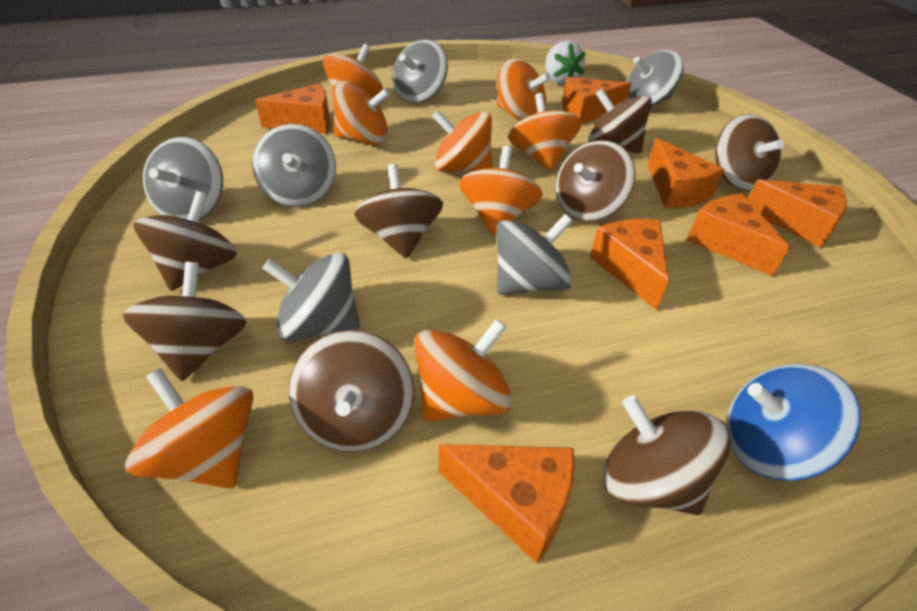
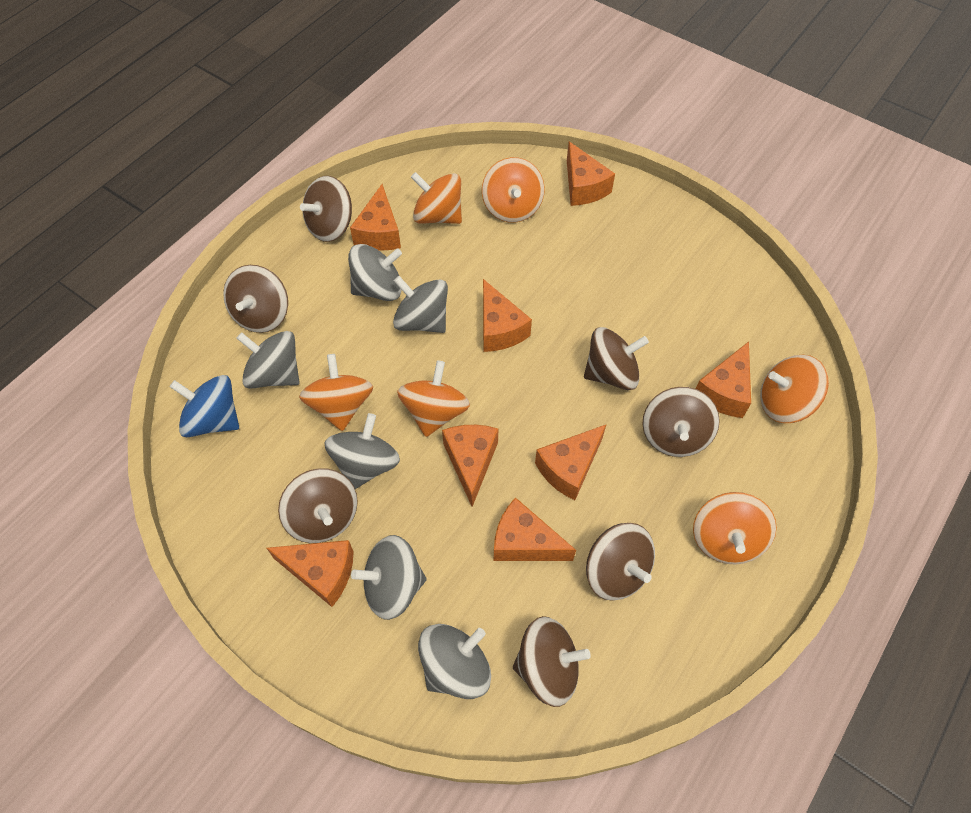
brown spinning top: [123,262,247,381] [133,191,237,291] [289,330,414,452] [354,164,443,259] [556,140,636,221] [589,88,652,153] [603,395,731,515] [715,114,784,191] = 8 -> [223,265,288,333] [278,468,358,543] [300,176,352,242] [513,616,591,707] [584,327,649,390] [586,523,655,601] [642,387,720,457] = 7
orange cheese: [255,84,331,134] [439,444,575,564] [562,77,631,124] [590,219,669,310] [648,138,724,208] [687,193,790,276] [748,180,847,248] = 7 -> [267,540,354,607] [350,184,401,251] [442,425,498,507] [483,279,532,352] [494,497,576,561] [535,425,606,500] [567,142,615,206] [696,342,751,418] = 8
orange spinning top: [125,368,254,489] [323,44,383,97] [332,81,390,146] [414,319,512,422] [432,110,492,172] [459,146,543,235] [497,58,551,121] [508,93,582,171] = 8 -> [299,354,373,431] [397,360,470,437] [411,172,462,224] [482,157,545,223] [693,492,777,564] [760,355,829,423] = 6
white strawberry: [545,41,585,85] = 1 -> none = 0

